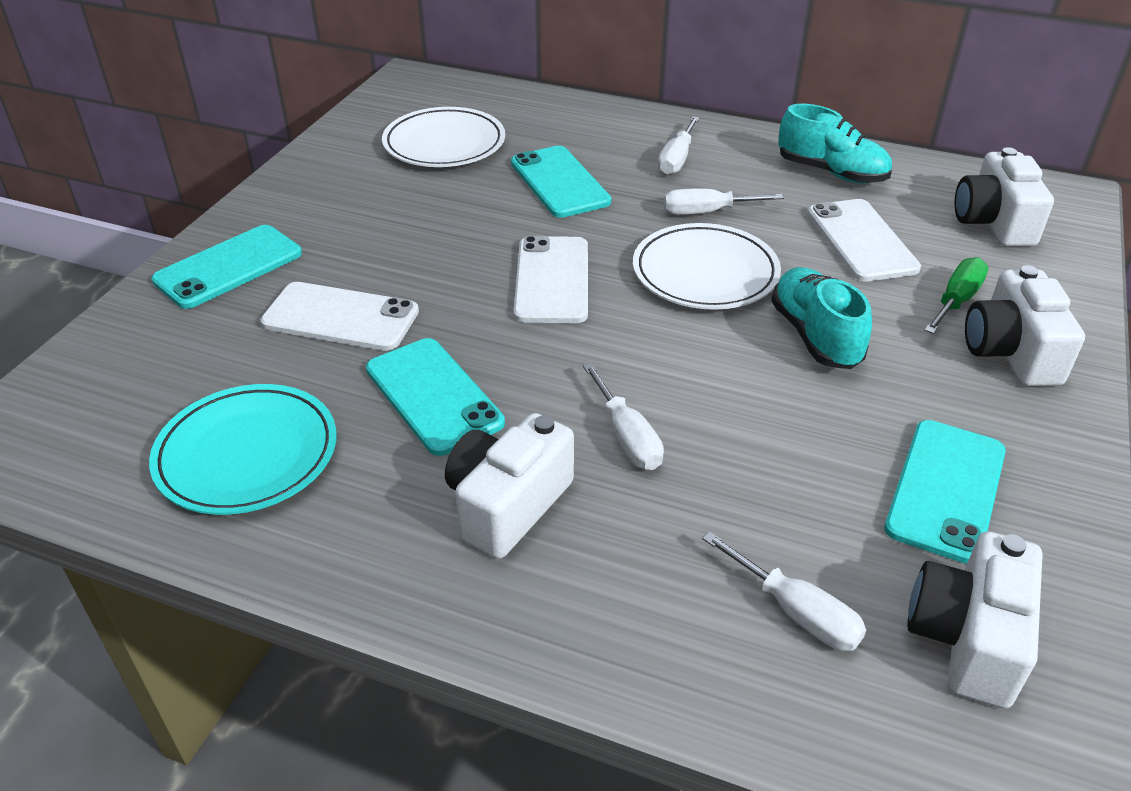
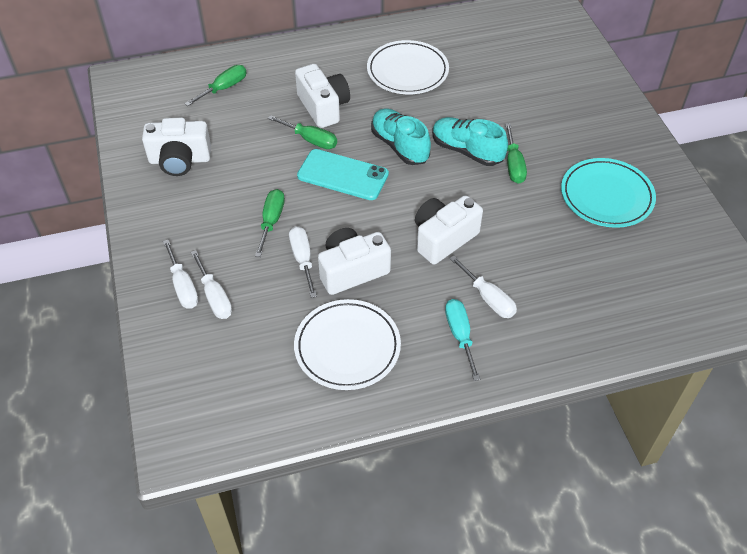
green screwdriver: [924,257,989,334] = 1 -> [184,65,246,106] [255,189,285,257] [268,115,337,149] [505,123,527,184] = 4
turquoise phone: [151,225,302,309] [366,338,505,456] [511,146,611,218] [884,420,1006,564] = 4 -> [297,149,389,200] = 1
turquoise screwdriver: none = 0 -> [445,299,480,381] = 1
white phone: [260,282,419,351] [514,236,588,323] [807,199,921,282] = 3 -> none = 0

